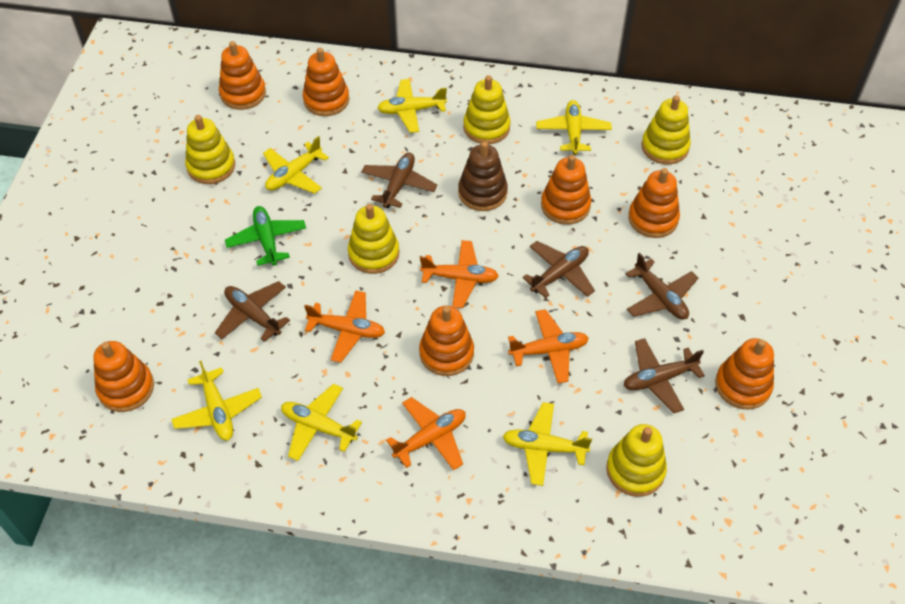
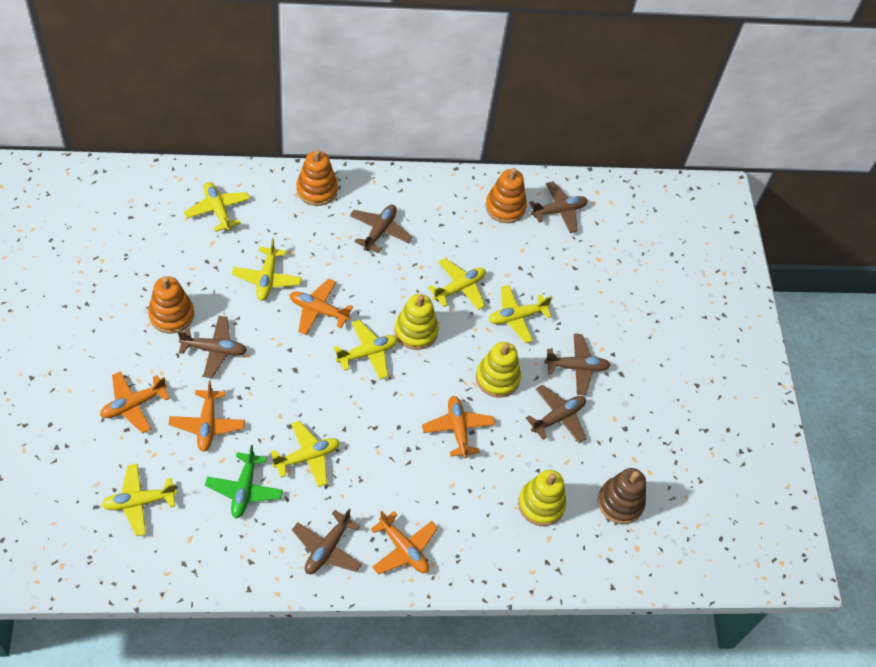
brown plane: [215,281,290,342] [361,153,437,208] [522,241,595,298] [624,338,705,413] [625,253,698,320] = 5 -> [178,316,247,378] [292,509,362,574] [350,205,412,253] [526,385,586,443] [529,181,588,233] [544,334,610,395] = 6
orange plane: [304,290,385,363] [386,397,466,470] [420,240,499,308] [508,309,589,383] = 4 -> [100,371,170,434] [168,381,245,452] [289,279,353,335] [371,511,438,575] [422,396,495,458] = 5
orange stacking toy: [93,341,154,412] [219,41,266,110] [303,48,349,116] [419,306,474,376] [541,155,591,225] [628,168,680,238] [715,338,774,410] = 7 -> [148,276,194,333] [296,149,338,206] [485,168,527,223] = 3
yellow plane: [171,361,262,440] [263,136,329,194] [281,384,362,461] [377,79,447,133] [503,402,592,486] [536,100,612,155] = 6 -> [101,464,177,536] [184,182,250,232] [232,238,302,300] [271,421,340,487] [333,320,398,379] [428,258,486,310] [489,285,552,343] = 7
yellow stacking toy: [185,115,235,184] [348,204,400,274] [463,75,510,144] [606,424,667,497] [641,95,691,164] = 5 -> [394,294,439,350] [476,342,521,398] [518,470,566,526] = 3

